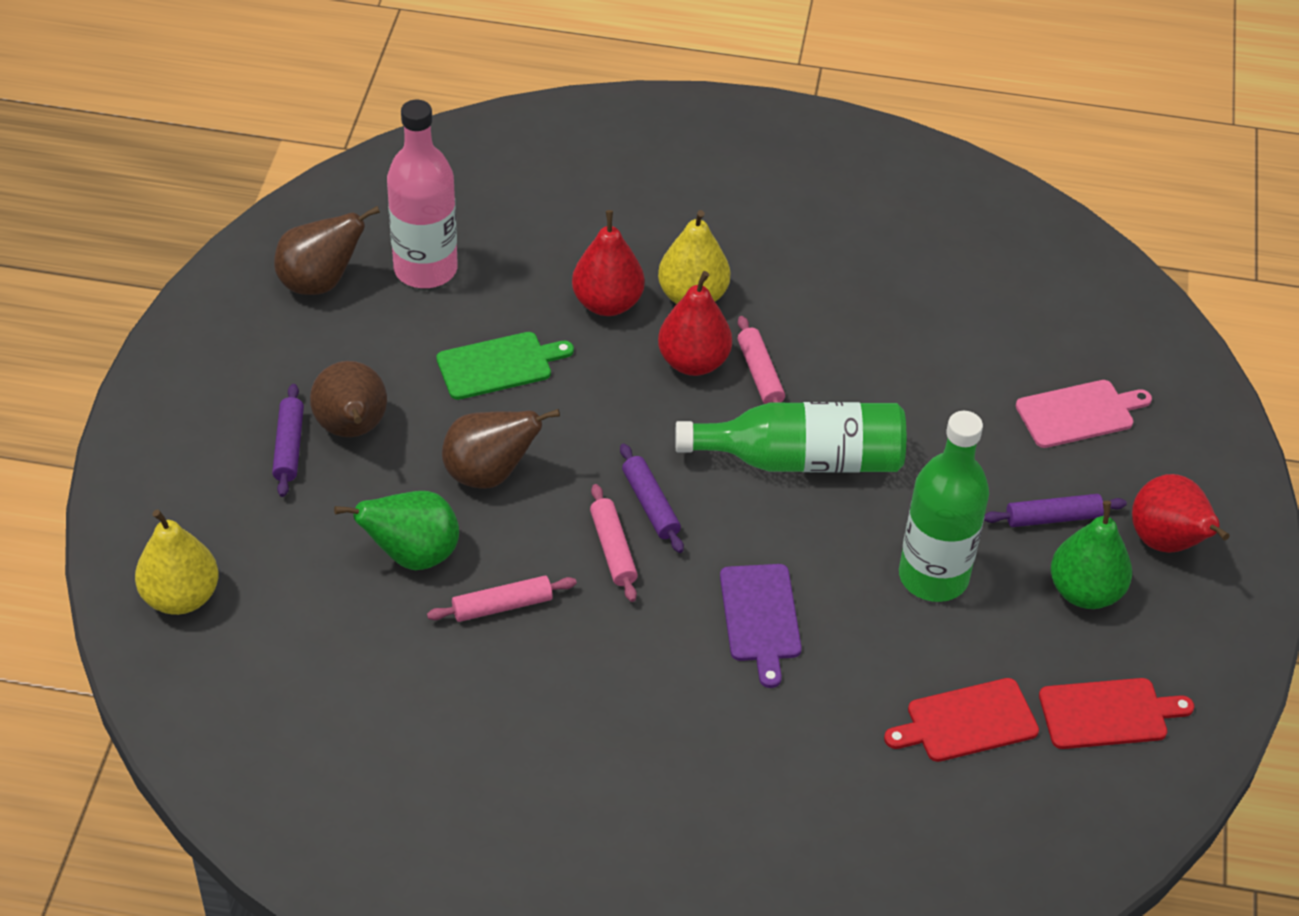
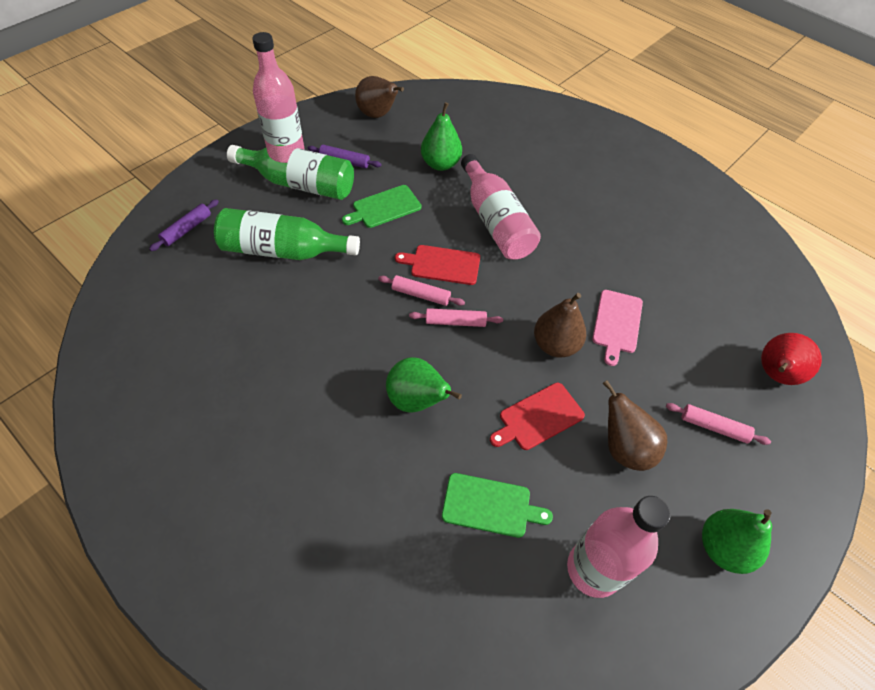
green cutting board: [436,332,574,400] = 1 -> [342,185,421,228] [442,473,553,538] = 2
green pear: [334,491,459,570] [1051,501,1132,609] = 2 -> [386,357,462,413] [421,102,462,171] [702,509,772,574] = 3
pink bottle: [387,100,458,288] = 1 -> [252,32,305,150] [461,154,541,259] [567,496,671,598] = 3
purple cutting board: [720,564,802,688] = 1 -> none = 0
purple rolling pin: [272,384,304,497] [620,443,684,553] [984,494,1127,527] = 3 -> [149,199,219,251] [308,145,382,168] = 2
red pear: [572,210,645,316] [658,271,732,376] [1132,474,1230,553] = 3 -> [761,333,822,385] = 1
yellow pear: [135,509,219,615] [658,210,730,304] = 2 -> none = 0

